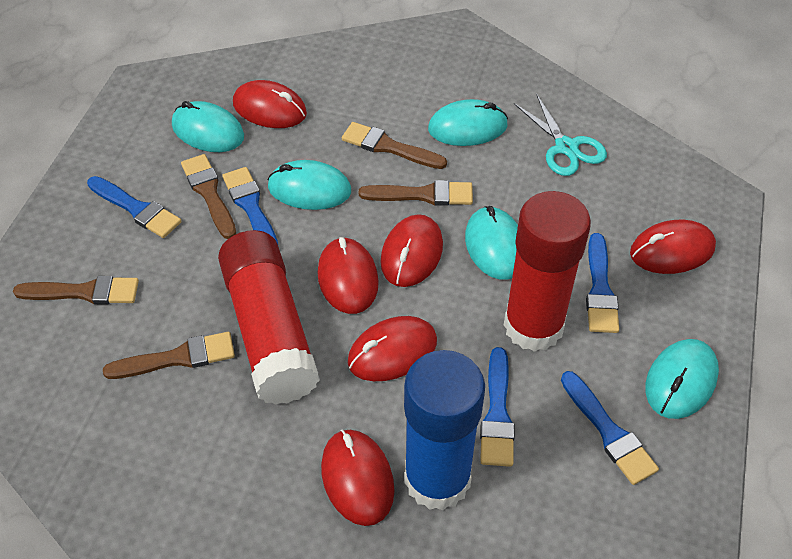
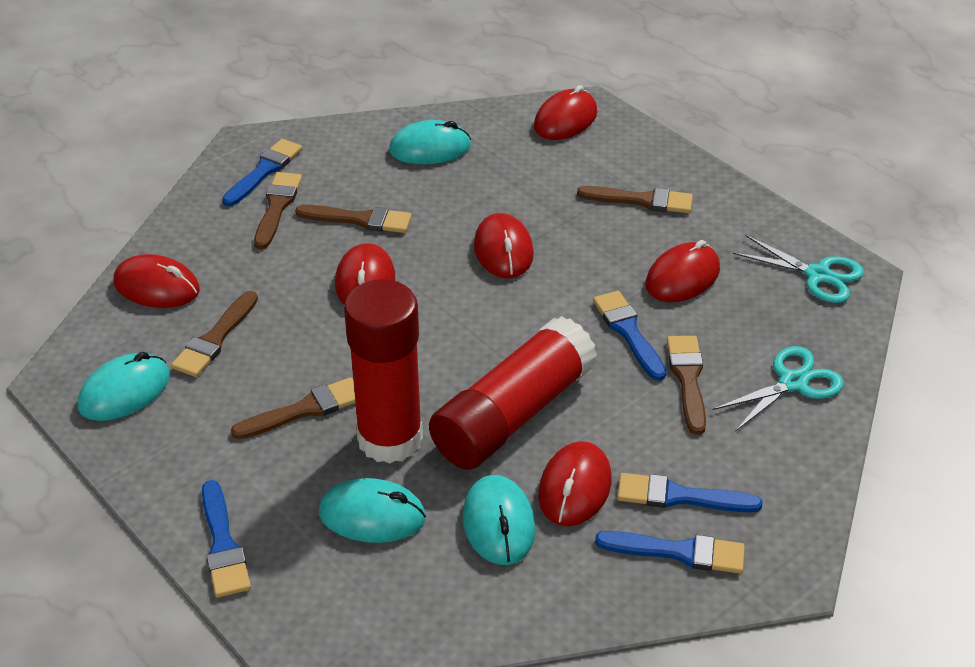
blue glue stick: [404,350,485,511] = 1 -> none = 0
brown brush: [13,276,139,304] [103,332,235,379] [181,154,236,239] [342,122,447,169] [359,180,473,206] = 5 -> [171,291,258,377] [231,377,355,439] [254,172,302,249] [295,205,412,233] [577,186,693,213] [667,336,706,435] = 6
turquoise mouse: [172,101,244,152] [267,160,351,210] [428,99,508,146] [465,206,518,280] [645,339,719,419] = 5 -> [78,352,170,421] [319,478,426,543] [389,120,471,165] [462,475,535,565] = 4
turquoise scissors: [514,94,607,176] = 1 -> [713,346,844,431] [733,235,864,303] = 2

